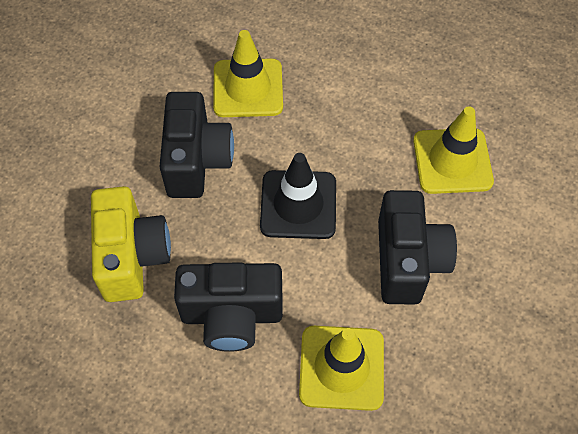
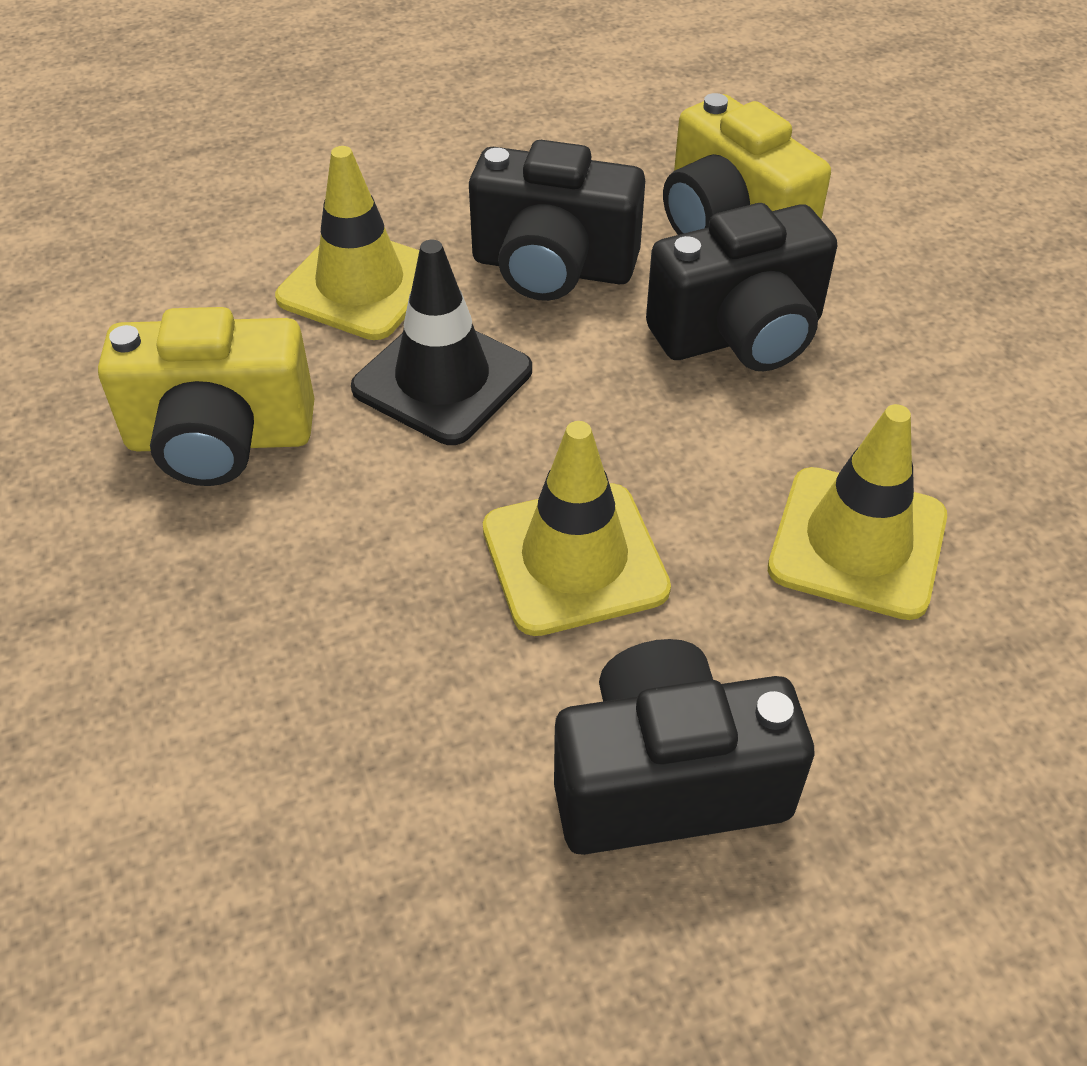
yellow camera: [91,186,171,302] = 1 -> [98,307,314,486] [663,93,831,235] = 2

